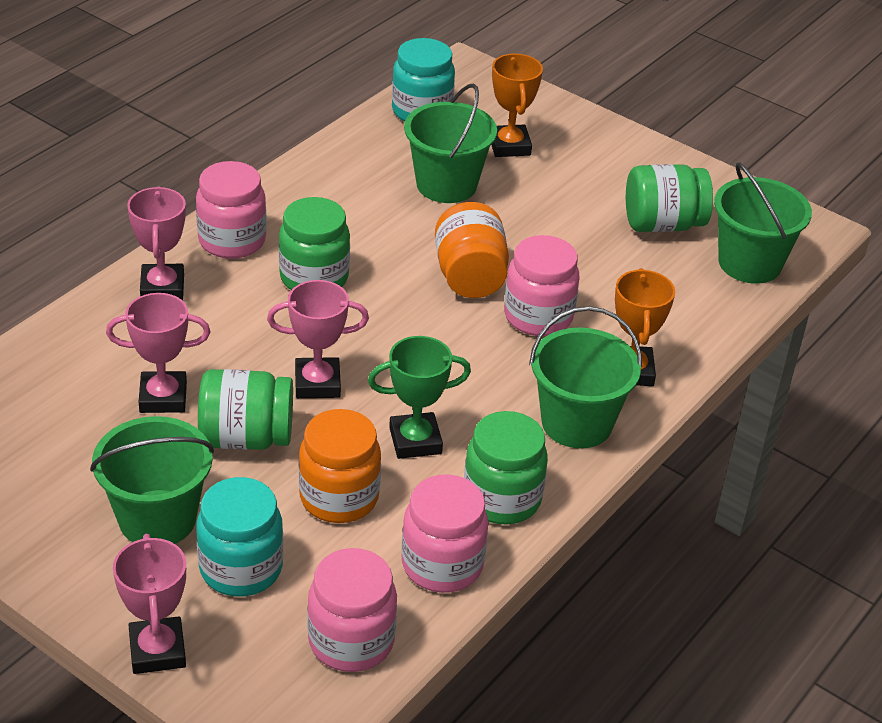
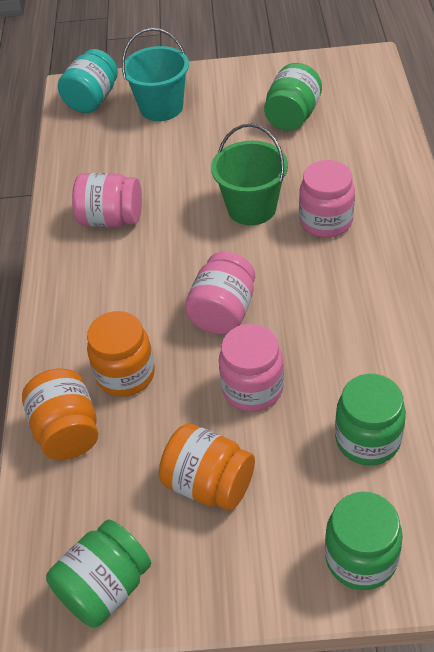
green bucket: [90,416,214,544] [404,84,497,203] [529,306,642,448] [714,162,812,284] = 4 -> [211,124,288,225] = 1
green trophy: [368,336,471,459] = 1 -> none = 0
orange jar: [299,409,381,523] [435,202,509,298] = 2 -> [22,368,99,460] [87,311,155,397] [159,424,255,511] = 3
orange trophy: [492,54,543,157] [615,268,675,386] = 2 -> none = 0
pink trophy: [106,293,210,413] [113,534,186,674] [127,186,186,300] [267,280,369,398] = 4 -> none = 0
turquoise bucket: none = 0 -> [122,28,189,121] = 1
turquoise jar: [196,477,283,597] [392,38,455,122] = 2 -> [58,49,118,113] = 1

